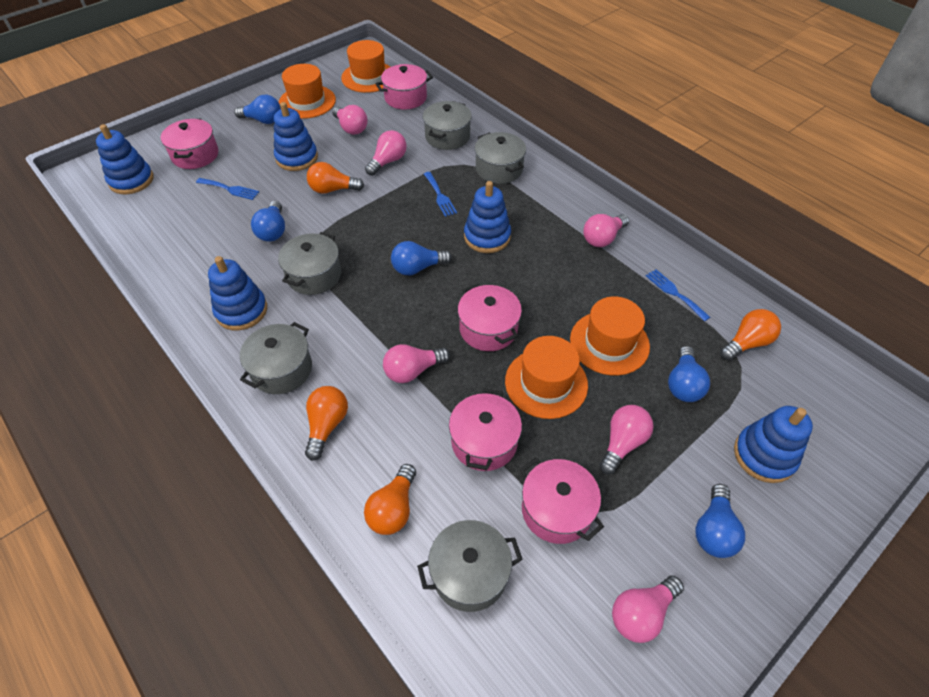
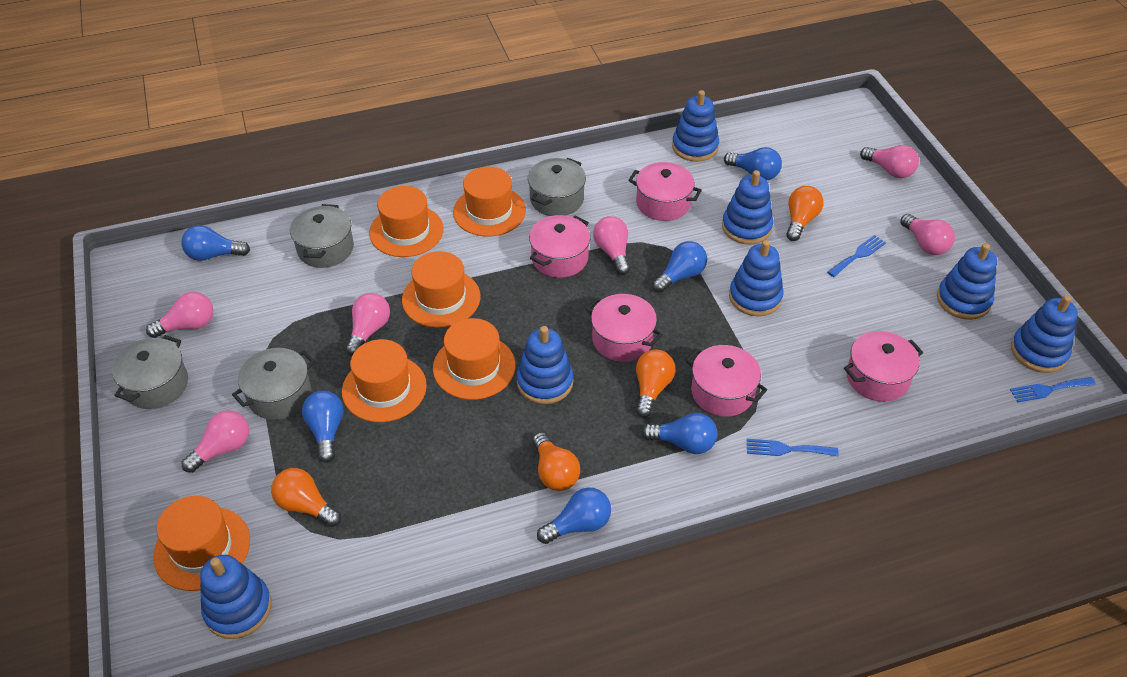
blue light bulb: [234,95,281,124] [251,201,285,242] [391,241,452,275] [668,346,710,402] [696,484,745,558] = 5 -> [181,225,250,261] [302,391,344,463] [537,487,611,544] [642,413,717,454] [652,241,707,293] [724,147,782,180] = 6
blue stacking toy: [96,124,154,194] [208,256,267,331] [274,102,318,171] [464,181,511,253] [734,406,813,483] = 5 -> [200,555,272,639] [517,326,573,404] [672,90,719,162] [722,170,773,244] [729,240,784,316] [937,243,997,320] [1011,295,1078,373] = 7
grey pot: [240,322,312,394] [278,232,341,295] [417,520,523,612] [423,101,472,150] [475,132,526,184] = 5 -> [112,335,188,409] [232,348,315,420] [290,204,354,268] [528,158,586,216] = 4
orange hat: [279,64,336,119] [341,40,391,93] [505,336,588,419] [570,297,650,376] = 4 -> [153,496,250,591] [342,339,427,422] [369,186,444,257] [402,251,480,328] [433,318,516,400] [453,167,526,237] = 6

